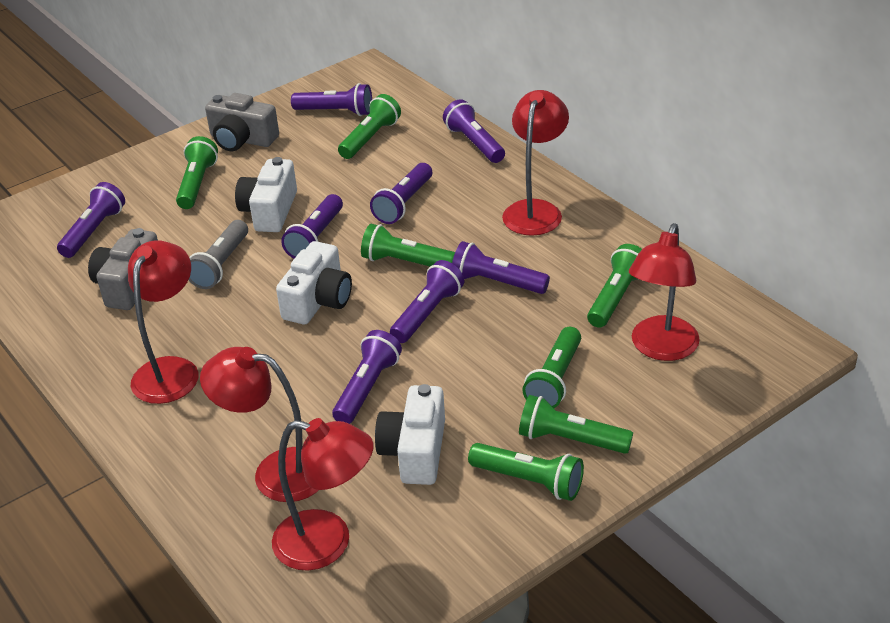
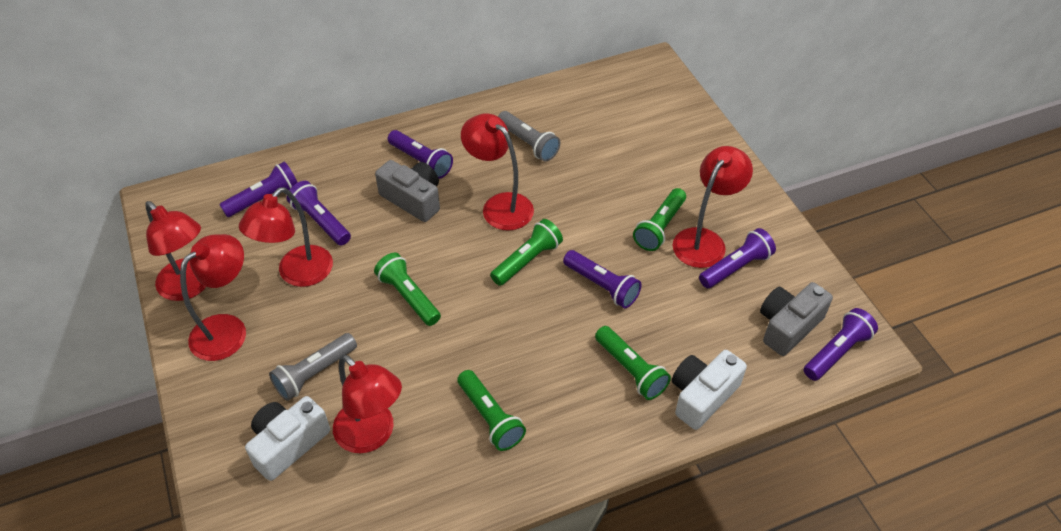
green flashlight: [176,136,218,209] [338,94,401,159] [361,224,455,266] [468,443,584,501] [519,395,633,454] [522,327,581,408] [587,244,642,328] = 7 -> [374,252,441,326] [457,370,526,451] [490,219,563,286] [595,326,671,400] [633,188,686,251] = 5
grey flashlight: [189,220,248,289] = 1 -> [269,333,357,401] [498,111,560,161] = 2
purple flashlight: [57,182,125,258] [281,194,343,259] [291,83,372,116] [332,330,402,424] [370,163,432,224] [390,260,464,343] [443,100,505,163] [452,241,550,294] = 8 -> [219,162,298,217] [286,181,351,246] [388,130,453,179] [563,250,641,308] [699,228,776,288] [803,308,878,381] = 6
red lamp: [128,240,198,404] [200,347,319,502] [272,418,373,570] [502,90,569,236] [629,223,700,361] = 5 -> [145,201,206,301] [180,234,246,361] [239,187,333,287] [333,355,402,453] [461,113,534,231] [673,146,753,268] = 6
white camera: [235,157,297,232] [276,241,352,324] [375,384,445,485] = 3 -> [245,396,330,481] [672,350,747,430] = 2

